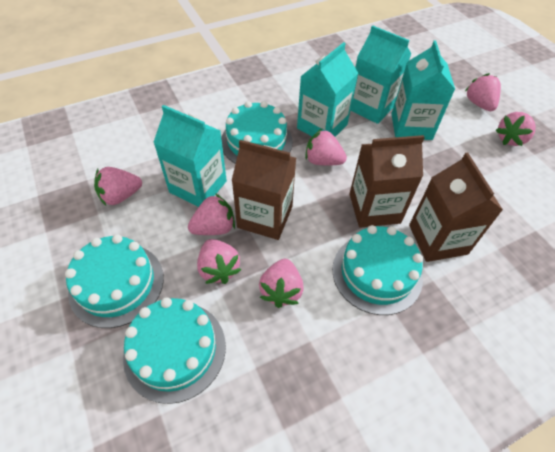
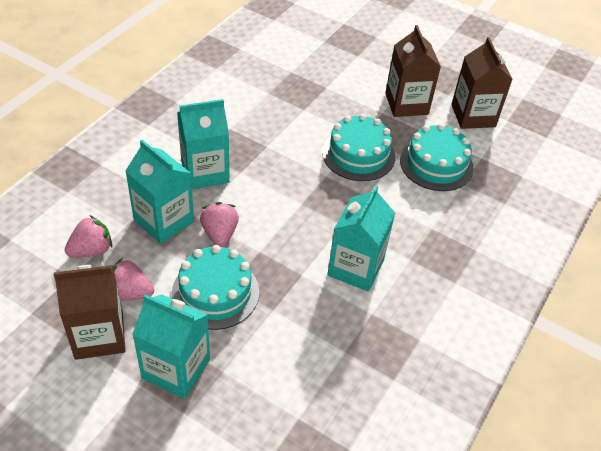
pink strawberry: [94,167,142,206] [188,193,235,235] [197,239,241,284] [259,259,304,308] [305,128,347,166] [465,73,501,111] [495,112,536,146] = 7 -> [65,215,112,257] [113,258,154,301] [200,202,239,247] = 3
turquoise cake: [65,234,164,328] [123,297,226,404] [221,101,293,164] [332,225,423,315] = 4 -> [172,245,259,330] [322,114,395,181] [400,123,473,191] = 3

